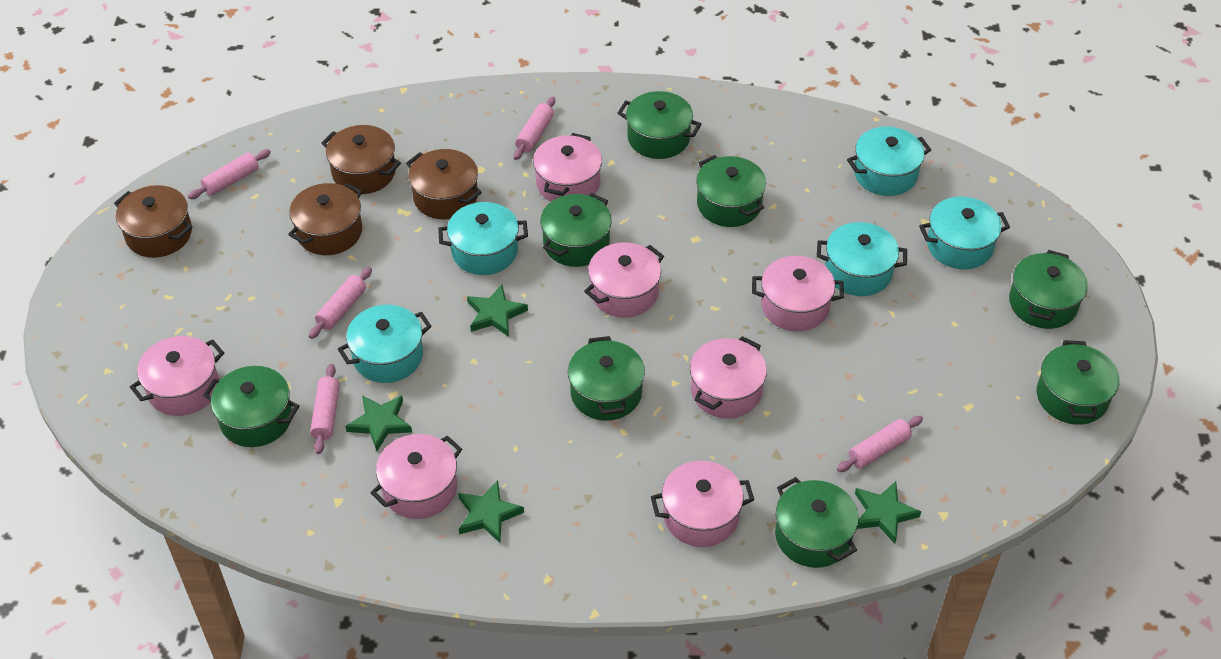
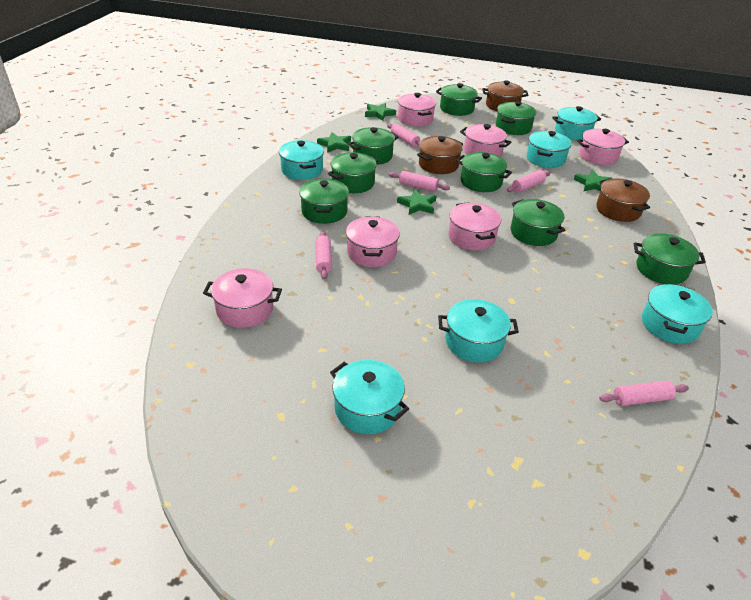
brown pot: [114,185,192,258] [288,183,362,255] [321,125,401,194] [406,149,482,219] = 4 -> [417,136,463,174] [482,81,528,111] [596,178,650,222] = 3
pink pot: [130,336,224,416] [371,434,462,519] [533,133,602,201] [584,242,664,318] [651,461,754,547] [690,336,767,418] [752,256,844,331] = 7 -> [203,268,282,328] [346,216,400,267] [398,93,436,126] [448,202,501,250] [460,124,511,157] [577,129,629,165] = 6
turquoise pot: [338,305,432,383] [438,202,528,275] [817,222,907,296] [847,127,931,196] [919,197,1010,269] = 5 -> [279,140,324,180] [330,360,409,434] [438,299,519,362] [526,131,572,168] [552,106,601,140] [642,284,713,344] = 6

